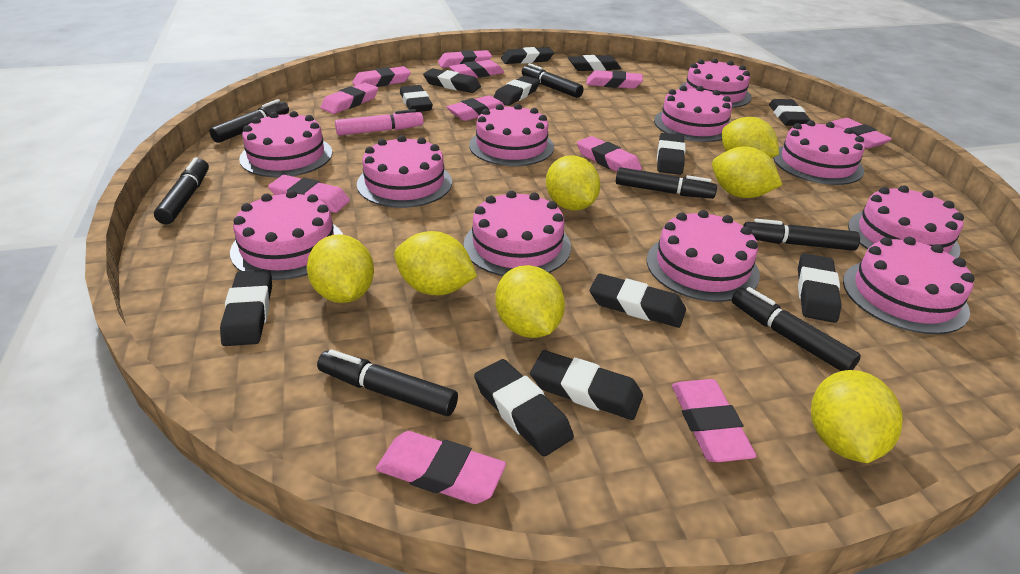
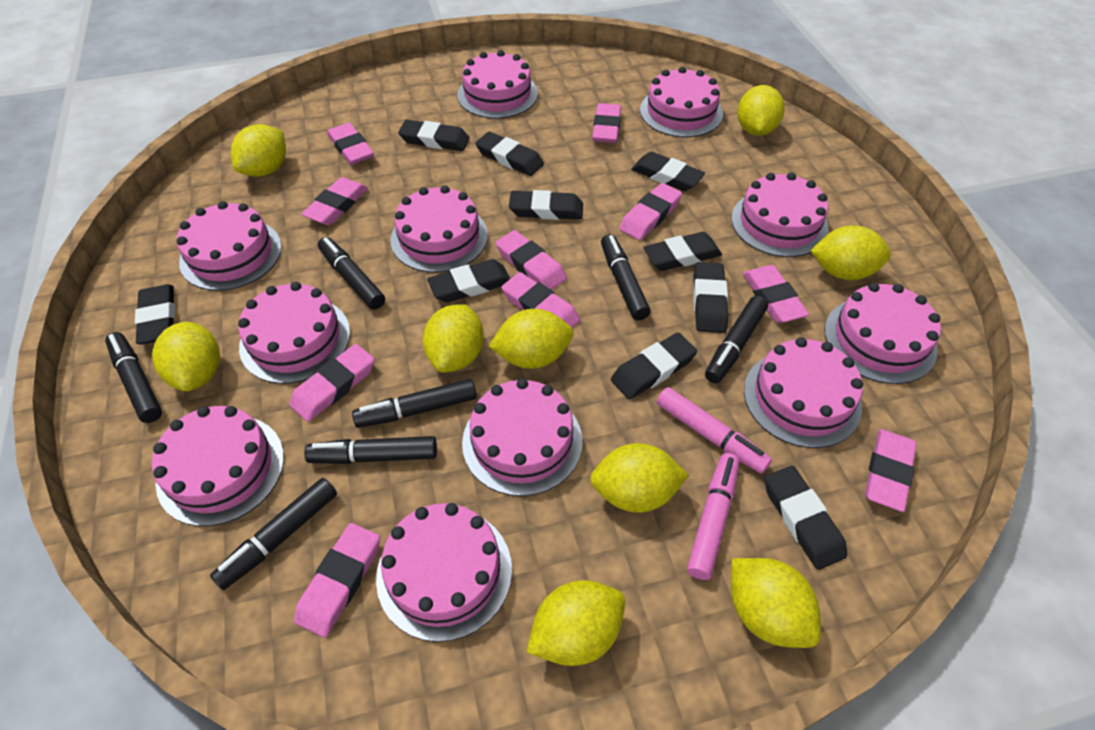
black eraser: [220,270,272,346] [400,85,433,112] [423,68,481,93] [474,359,574,456] [494,76,540,106] [501,47,554,64] [530,350,643,420] [568,55,621,71] [589,273,686,328] [657,133,686,175] [769,99,811,126] [798,253,841,323] = 12 -> [135,284,175,344] [398,120,470,151] [427,259,510,303] [475,132,544,176] [509,190,583,220] [611,333,697,399] [631,152,705,191] [643,232,722,271] [693,262,728,333] [765,466,847,570] = 10
pink eraser: [268,175,350,213] [320,83,378,114] [352,66,411,87] [376,431,506,504] [438,50,492,68] [446,95,506,121] [449,60,504,78] [577,136,642,172] [587,70,643,89] [672,379,756,462] [831,118,892,148] = 11 -> [289,344,375,422] [294,523,380,638] [301,177,368,225] [327,123,374,165] [496,230,567,290] [502,272,580,328] [592,103,621,143] [619,183,682,240] [742,265,809,323] [865,429,917,512] = 10
pink marker: [335,109,424,136] = 1 -> [657,387,772,474] [687,453,740,580] = 2
yellow lemon: [307,234,374,303] [394,231,477,295] [495,265,565,338] [546,156,601,211] [712,146,782,198] [722,117,779,158] [811,370,903,463] = 7 -> [152,322,220,391] [231,124,286,177] [423,305,484,373] [489,309,574,369] [527,580,625,666] [590,443,689,513] [731,558,821,648] [737,85,785,136] [810,225,891,280] = 9

